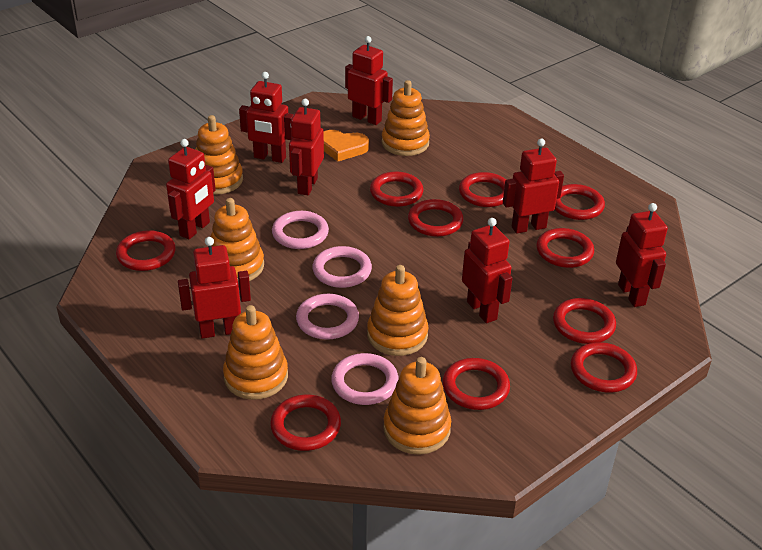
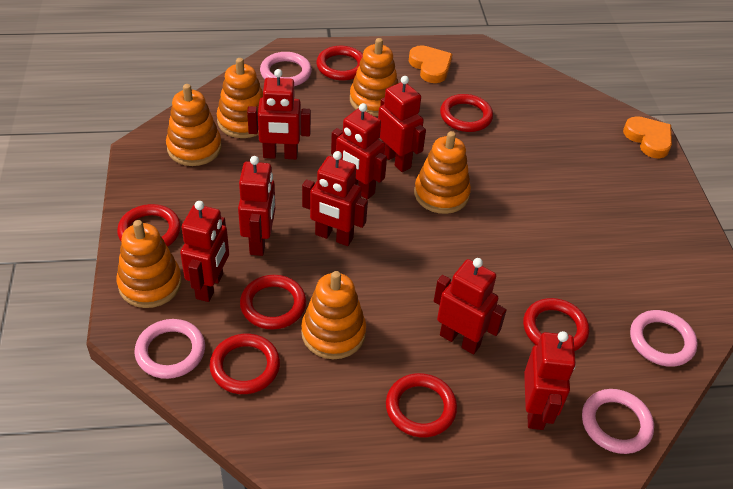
orange heart: [323,130,369,161] = 1 -> [409,45,453,83] [623,116,672,159] = 2
red ring: [116,230,175,271] [270,395,341,451] [370,172,424,207] [408,199,463,237] [443,358,510,410] [459,172,506,207] [536,228,594,268] [553,298,616,344] [555,184,605,220] [571,342,637,393] = 10 -> [117,204,181,247] [210,334,280,394] [240,275,306,330] [316,46,363,81] [386,373,457,438] [440,94,493,132] [523,298,589,351] = 7

